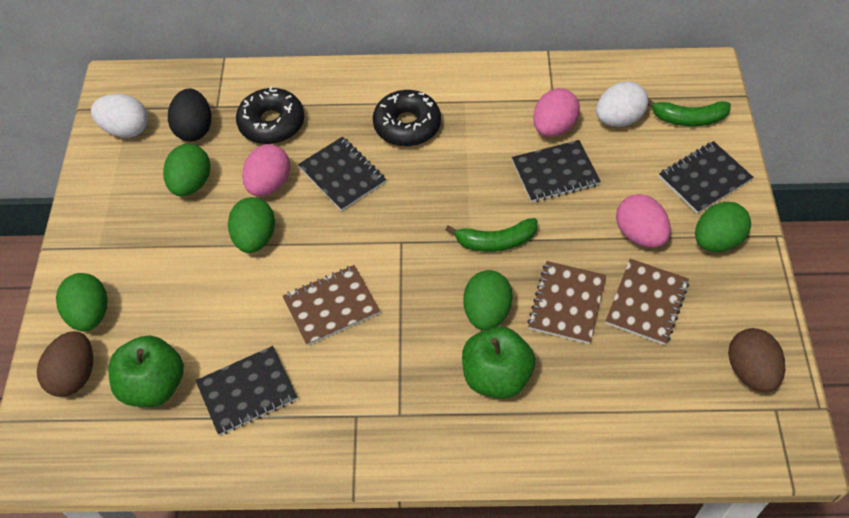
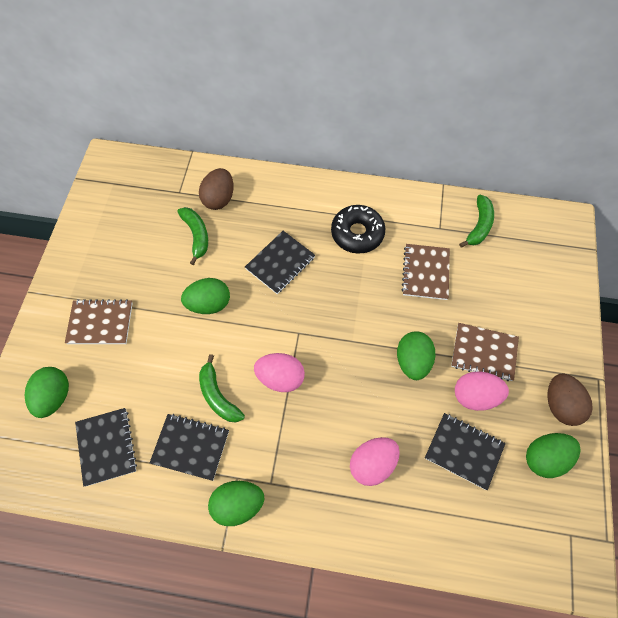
black donut: [236,87,304,144] [373,90,441,147] = 2 -> [331,205,385,254] = 1
black egg: [168,88,211,141] = 1 -> none = 0
green apple: [108,335,184,407] [462,327,535,399] = 2 -> none = 0
green banana: [446,218,537,252] [648,99,731,126] = 2 -> [177,207,208,265] [199,354,245,422] [459,195,494,247] = 3
white egg: [91,94,148,138] [596,81,648,126] = 2 -> none = 0

